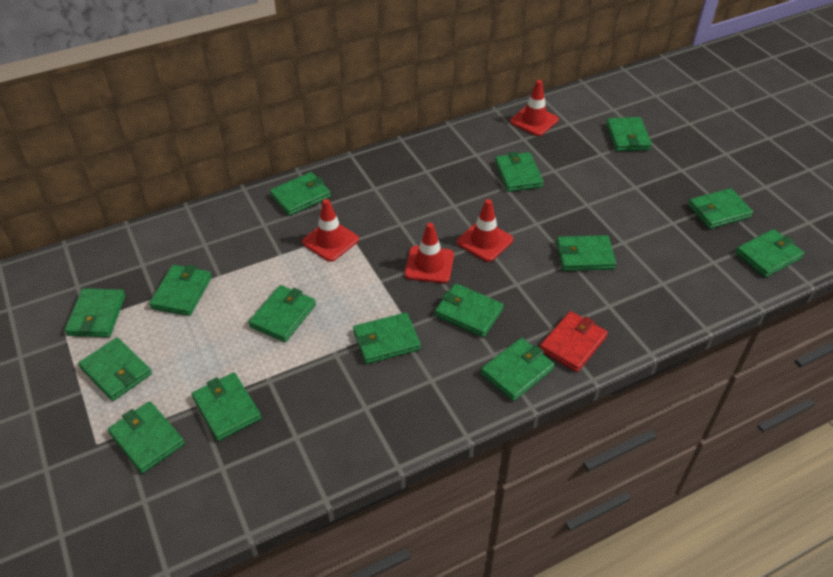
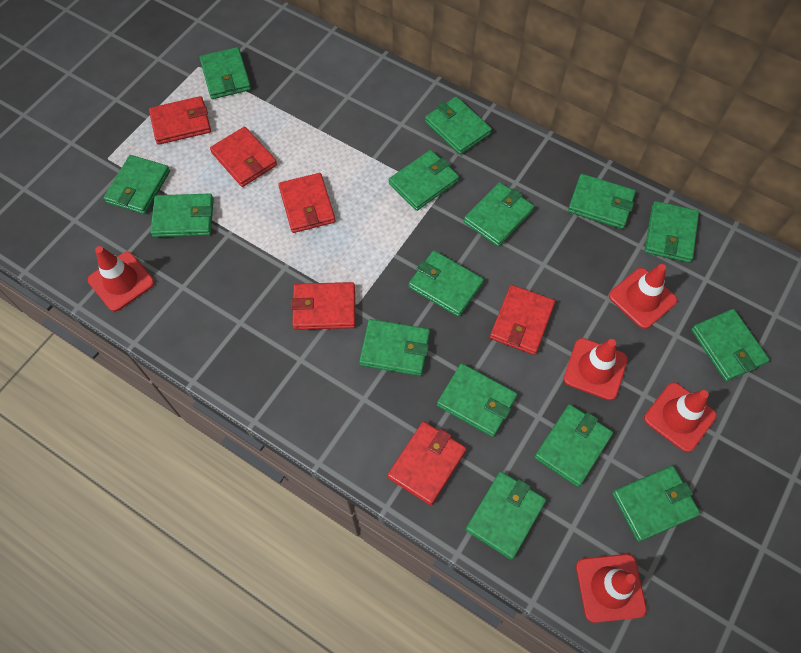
red traffic cone: [302,199,359,262] [405,223,454,283] [457,199,513,262] [510,80,559,136] = 4 -> [88,246,154,312] [564,338,628,400] [576,554,647,623] [609,264,677,329] [644,382,717,452] = 5
red wallet: [540,311,608,372] = 1 -> [149,96,211,145] [210,127,277,187] [278,173,335,233] [291,282,355,330] [387,421,466,505] [490,285,555,355] = 6

